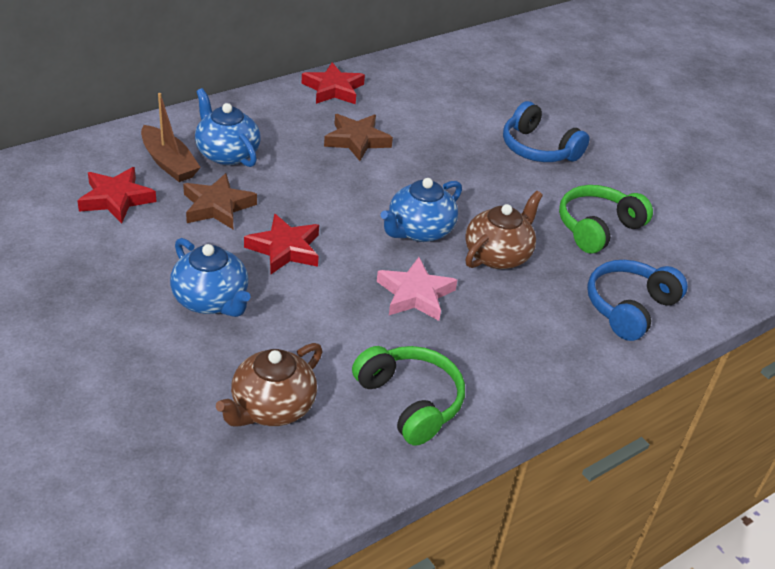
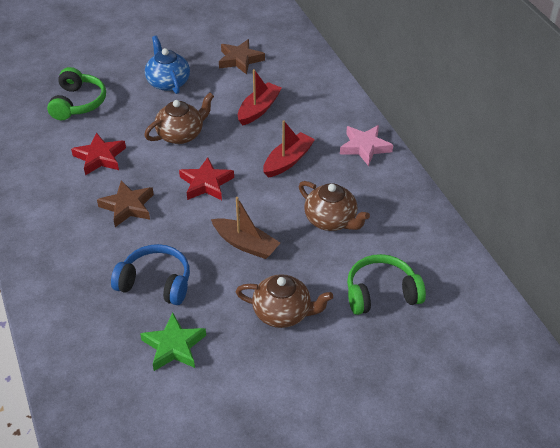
blue headphones: [503,101,589,162] [587,260,688,341] = 2 -> [111,244,190,305] = 1
blue teapot: [170,238,250,317] [195,88,261,167] [381,178,462,242] = 3 -> [145,36,190,94] = 1
brown teapot: [216,343,323,427] [465,191,543,269] = 2 -> [144,93,214,144] [236,274,333,328] [299,181,370,231] = 3
green star: none = 0 -> [140,313,206,371] = 1
red boat: none = 0 -> [238,69,282,126] [263,120,315,178] = 2
red star: [77,167,157,223] [244,214,319,274] [302,62,365,104] = 3 -> [71,133,126,175] [179,157,234,200] = 2

